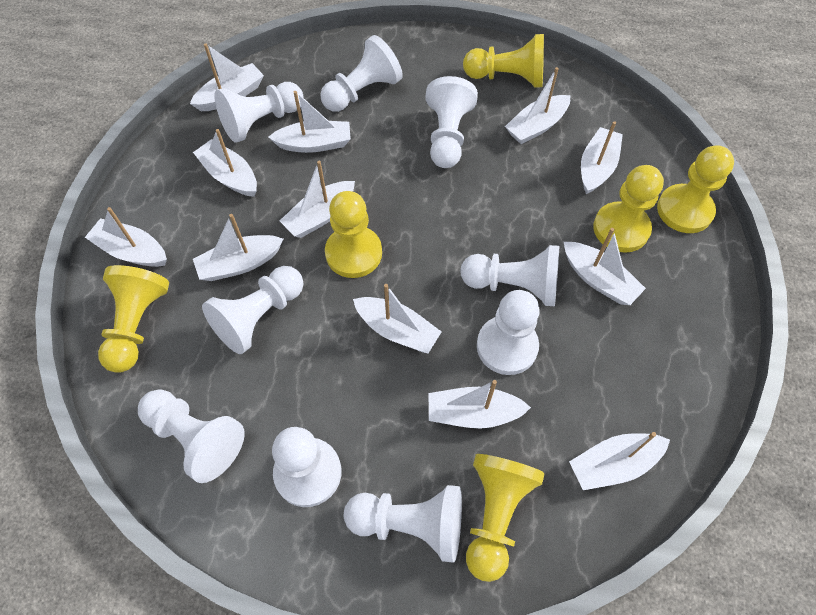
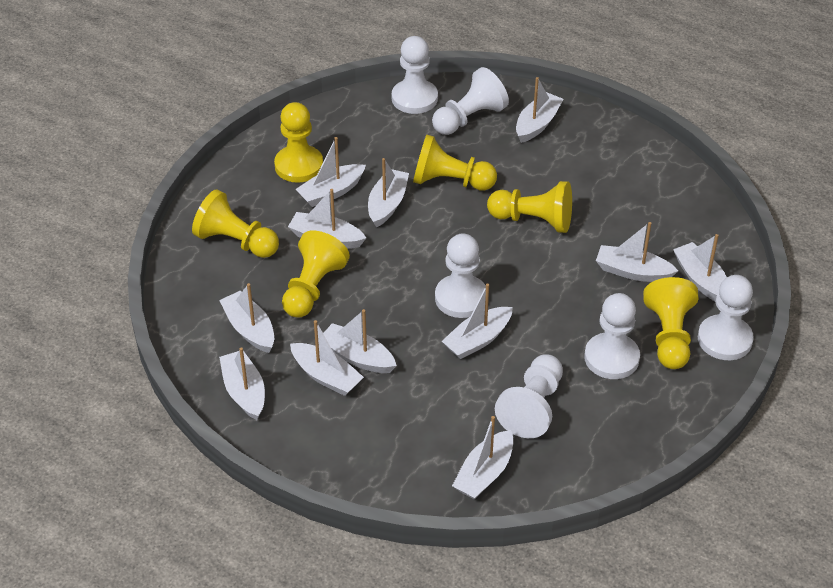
white pawn: [138,389,245,483] [202,266,303,354] [215,82,303,143] [272,427,341,507] [320,35,403,112] [344,485,462,563] [425,76,478,168] [461,245,559,306] [477,290,540,375] = 9 -> [392,36,438,114] [432,67,509,135] [435,233,486,318] [495,354,563,438] [584,293,640,379] [698,275,754,360] = 6

